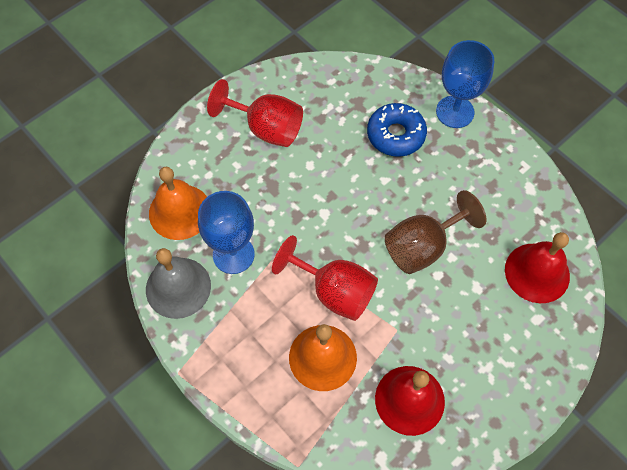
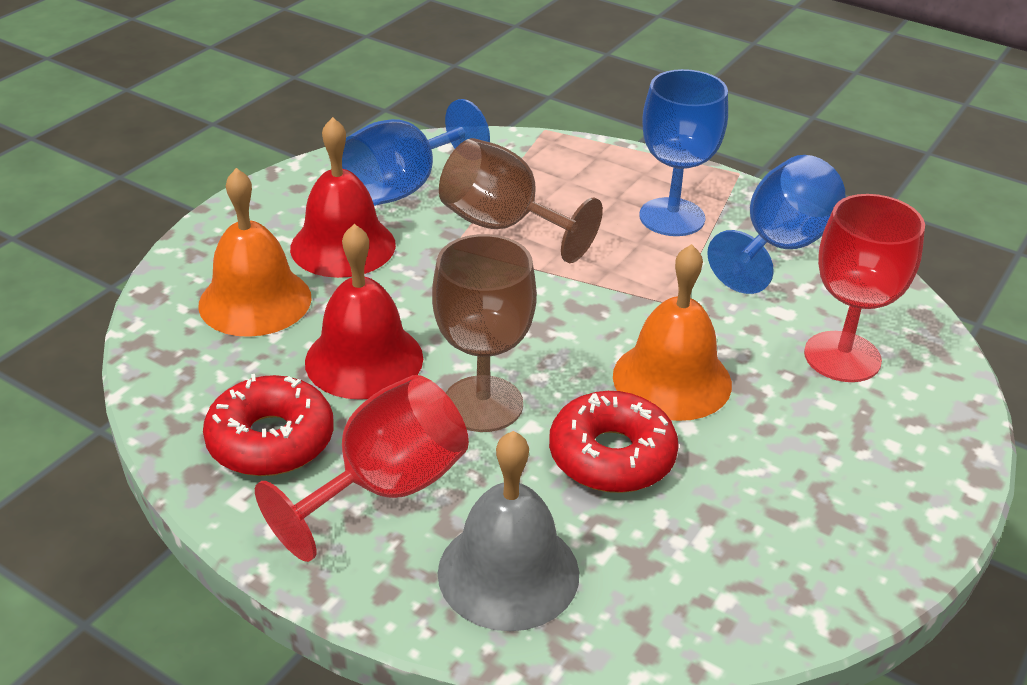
blue donut: [367,103,427,157] = 1 -> none = 0
blue goblet: [198,191,255,274] [436,40,494,128] = 2 -> [342,99,490,206] [639,69,728,236] [707,155,845,294] = 3
brown goblet: [385,190,486,274] = 1 -> [432,234,537,432] [439,138,603,263] = 2
red donut: none = 0 -> [203,374,334,476] [549,391,679,493] = 2

